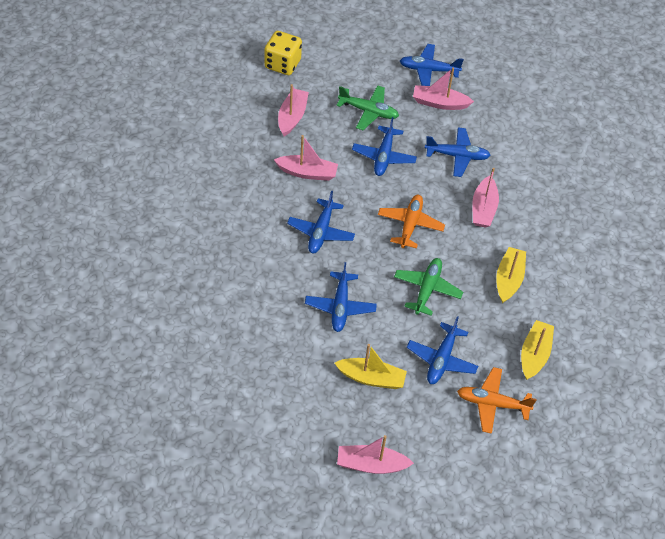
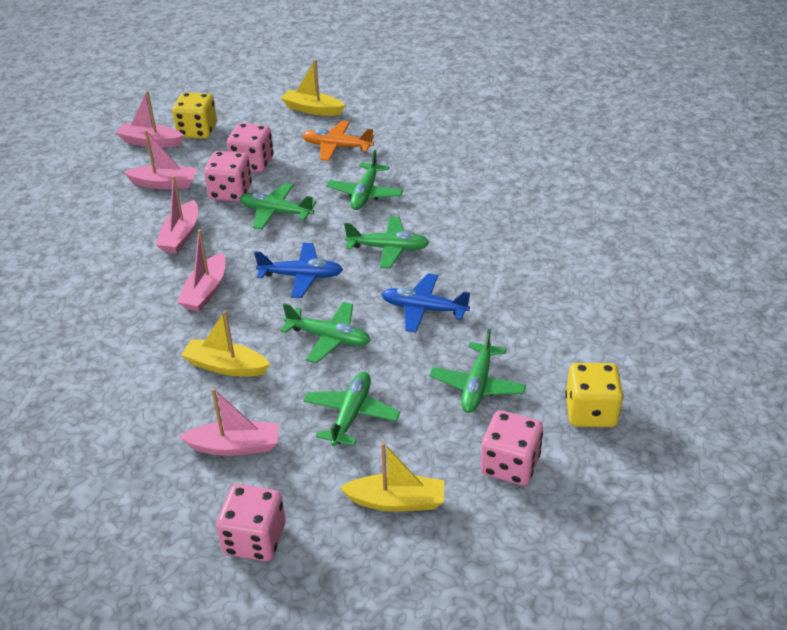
blue plane: [287,191,355,253] [305,262,377,332] [352,117,417,176] [400,44,464,86] [407,316,478,384] [425,127,491,177] = 6 -> [254,243,343,298] [381,273,470,332] = 2
green plane: [336,85,399,130] [394,258,463,316] = 2 -> [239,183,316,230] [280,302,371,363] [303,372,400,446] [326,150,403,210] [344,216,429,268] [429,328,526,413] = 6
orange plane: [378,195,445,249] [457,367,537,434] = 2 -> [302,121,374,161] = 1
pink dice: none = 0 -> [204,151,252,202] [216,484,286,561] [227,123,274,173] [480,410,543,486] = 4
yellow dice: [264,31,302,75] = 1 -> [172,92,217,139] [565,363,623,427] = 2

